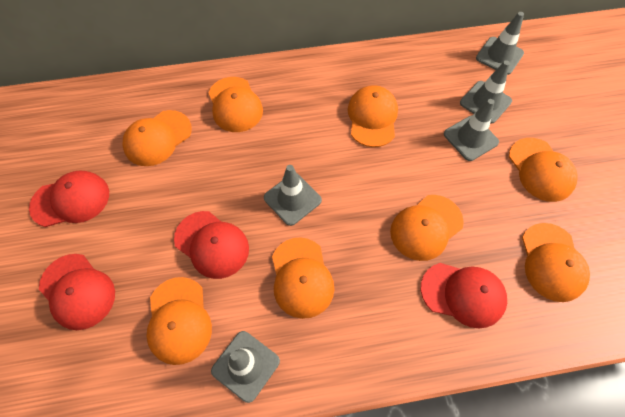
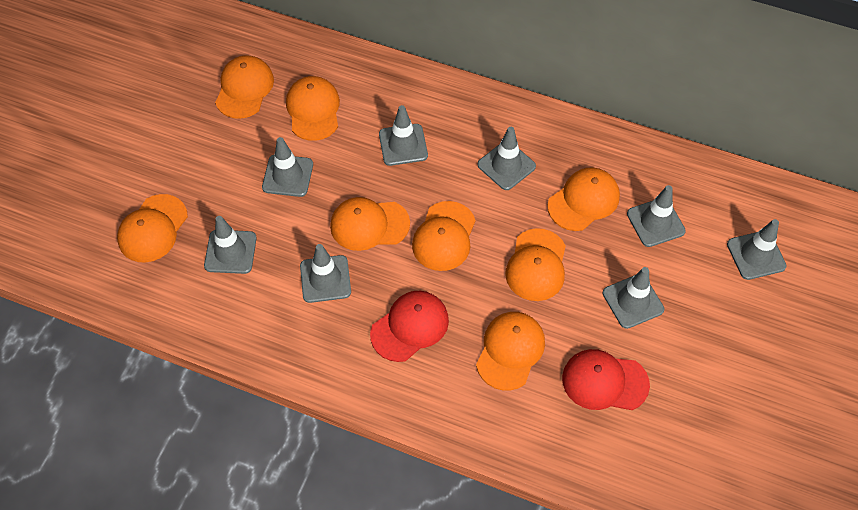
grey traffic cone: [211,331,280,403] [264,165,322,226] [444,99,499,161] [460,60,512,124] [476,12,524,75] = 5 -> [204,216,257,274] [262,137,313,197] [300,244,351,303] [379,105,428,166] [477,127,536,190] [603,267,664,329] [627,185,686,247] [727,219,787,280] = 8
red cap: [29,170,109,227] [39,254,115,330] [174,211,249,279] [421,263,507,328] = 4 -> [370,291,449,362] [562,349,650,410] = 2

